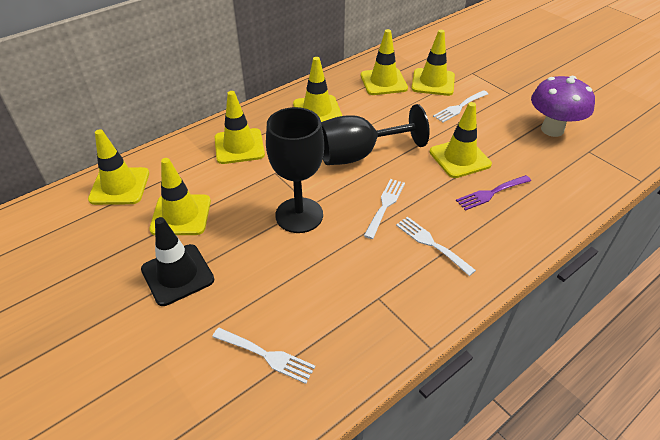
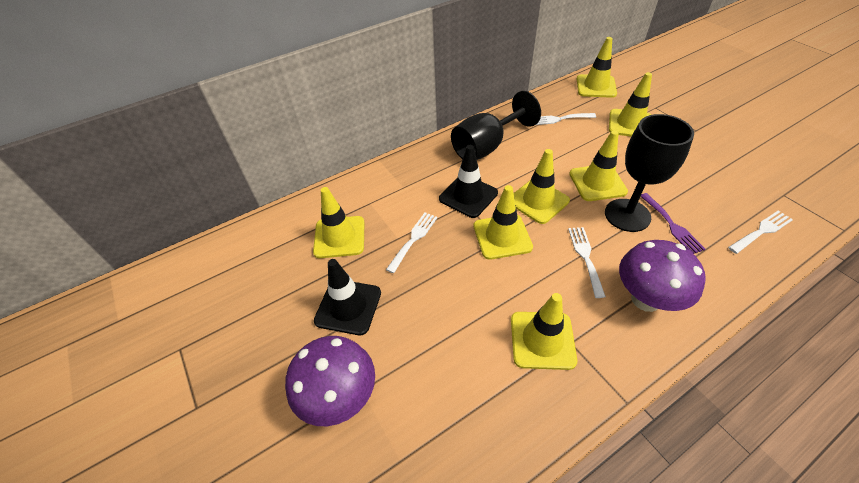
black traffic cone: [141,217,214,306] = 1 -> [314,259,381,335] [439,145,498,218] = 2
purple mushroom: [531,76,595,137] = 1 -> [285,336,375,426] [619,240,706,312] = 2

